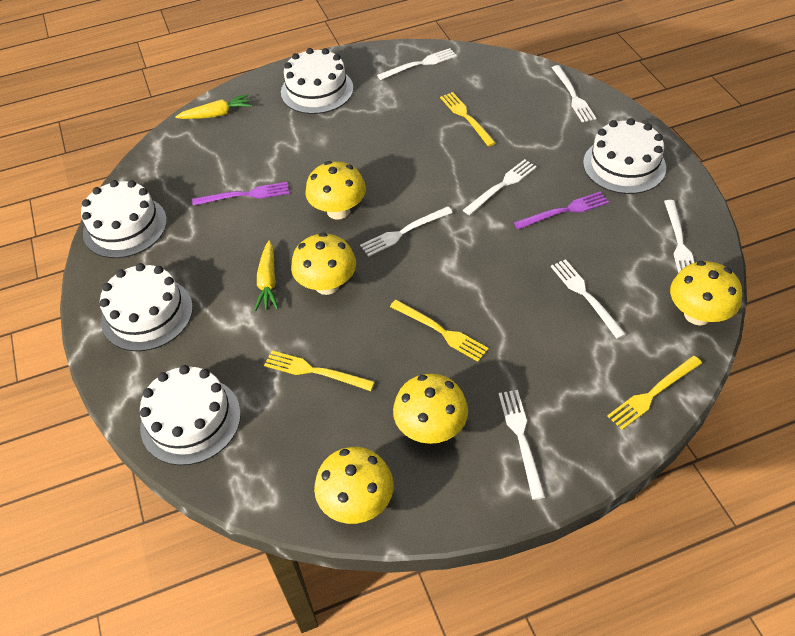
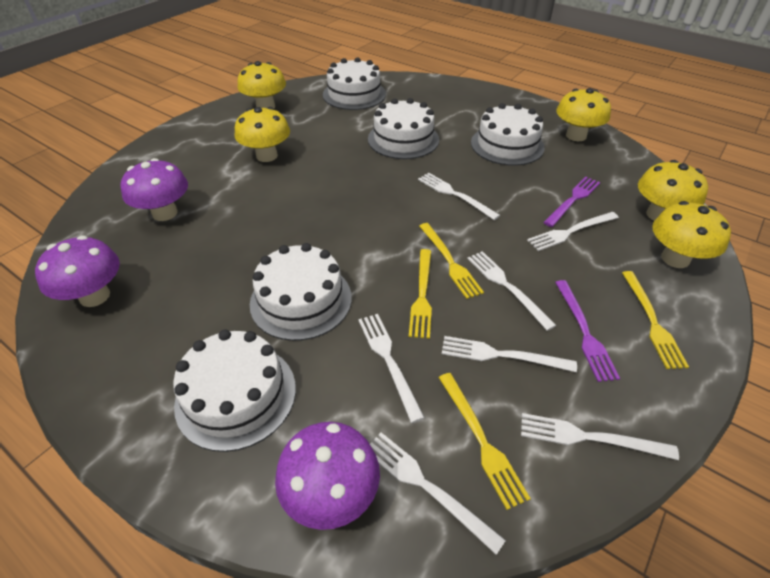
purple mushroom: none = 0 -> [35,235,120,307] [121,158,188,221] [275,422,380,530] = 3
yellow carrot: [175,94,252,119] [254,240,279,312] = 2 -> none = 0

